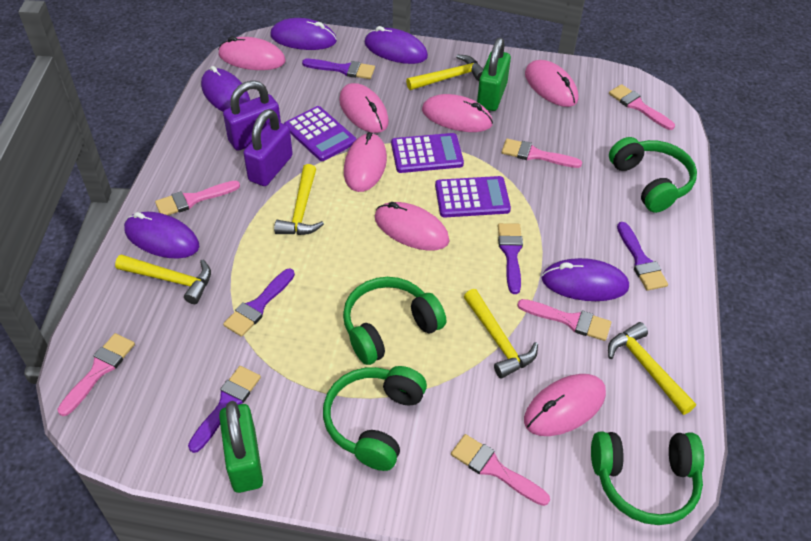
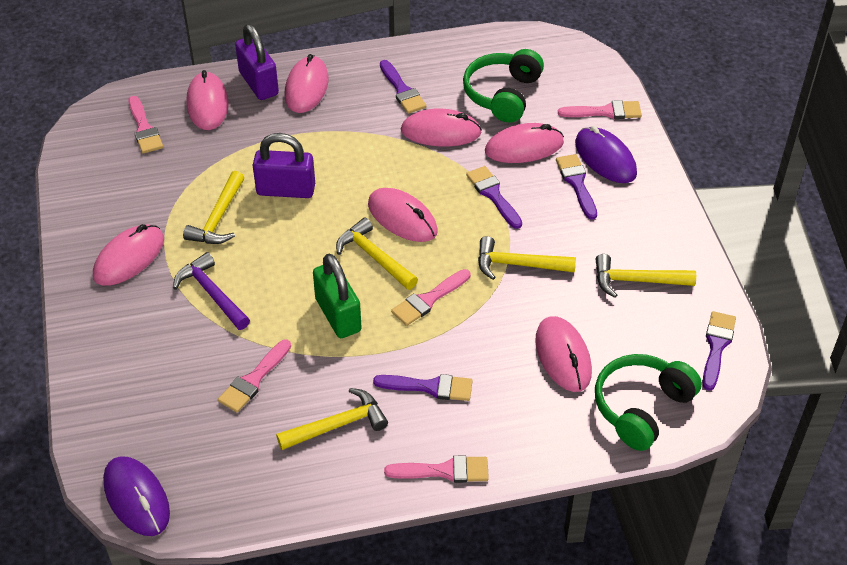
green headphones: [323,366,427,471] [343,277,446,365] [591,432,704,525] [609,137,697,213] = 4 -> [463,49,544,123] [595,354,702,451] = 2
green padlock: [219,401,263,493] [477,38,511,111] = 2 -> [313,254,362,338] = 1
pink brush: [57,333,135,416] [155,181,240,215] [451,434,550,506] [501,138,582,168] [517,299,611,341] [609,84,675,130] = 6 -> [129,96,163,153] [218,339,291,413] [384,456,489,483] [391,269,471,326] [558,100,642,119] = 5
purple calculator: [284,106,356,161] [391,133,464,173] [435,176,511,218] = 3 -> none = 0
purple hammer: none = 0 -> [173,252,250,330] = 1
purple mouse: [124,212,200,259] [201,66,250,112] [270,18,337,50] [364,26,428,64] [542,258,629,301] = 5 -> [103,456,170,536] [575,126,637,183] = 2

